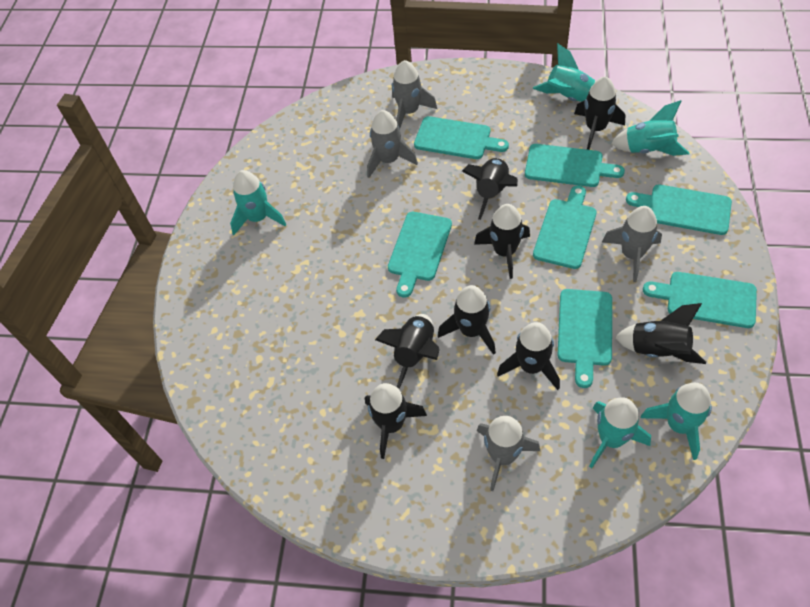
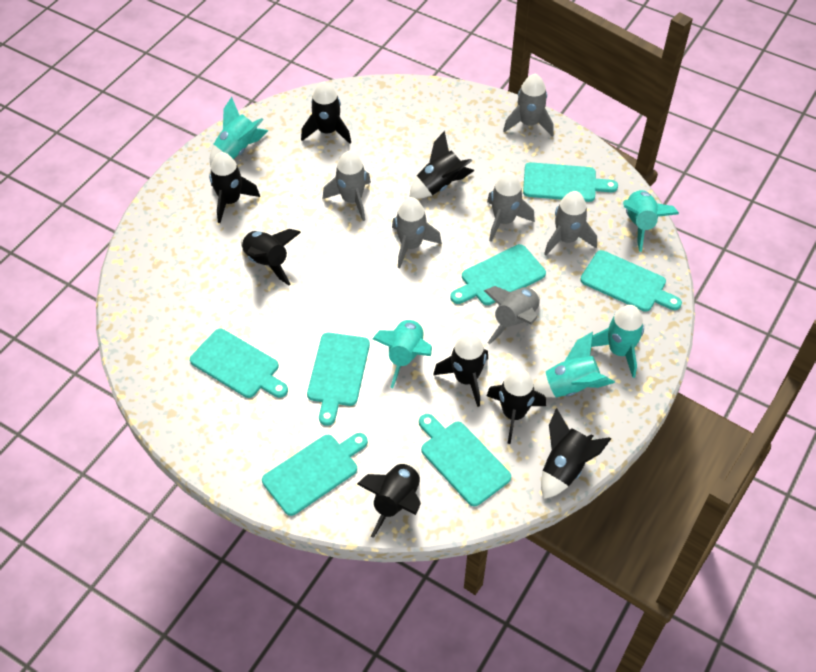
grey rocket: [367,110,418,178] [392,60,437,130] [477,416,540,491] [602,206,662,282] = 4 -> [322,151,371,221] [392,197,442,268] [484,286,540,344] [487,172,535,242] [503,74,554,137] [544,191,597,256] = 6

